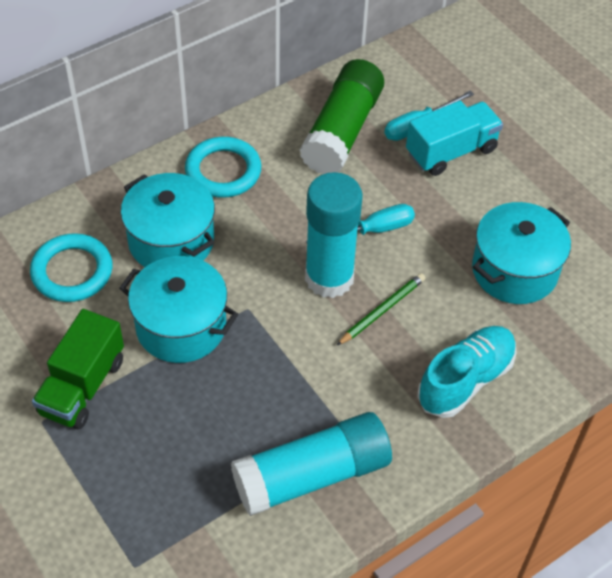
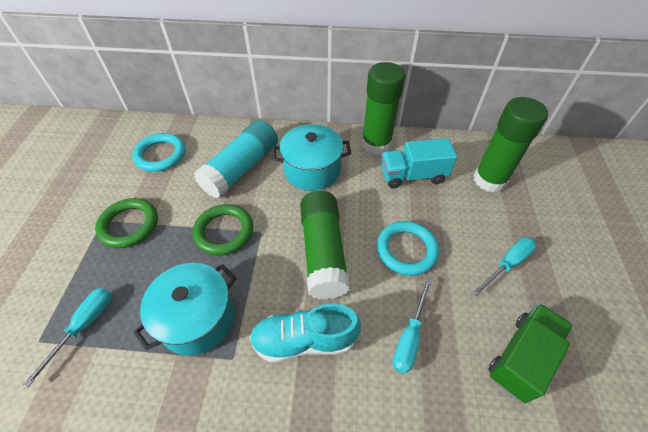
green glue stick: [300,59,384,174] = 1 -> [300,191,350,300] [361,62,405,155] [473,97,548,193] = 3
green pencil: [336,273,425,346] = 1 -> none = 0
green ring: none = 0 -> [95,198,158,248] [193,204,253,256] = 2
turquoise glue stick: [231,412,392,516] [305,172,363,298] = 2 -> [194,120,278,198] = 1
turquoise pot: [119,256,238,363] [121,173,215,267] [472,202,571,304] = 3 -> [133,263,237,356] [272,124,351,191] = 2
turquoise screwdriver: [306,204,415,243] [385,91,474,141] = 2 -> [23,288,112,387] [393,278,432,374] [473,237,537,296] = 3

